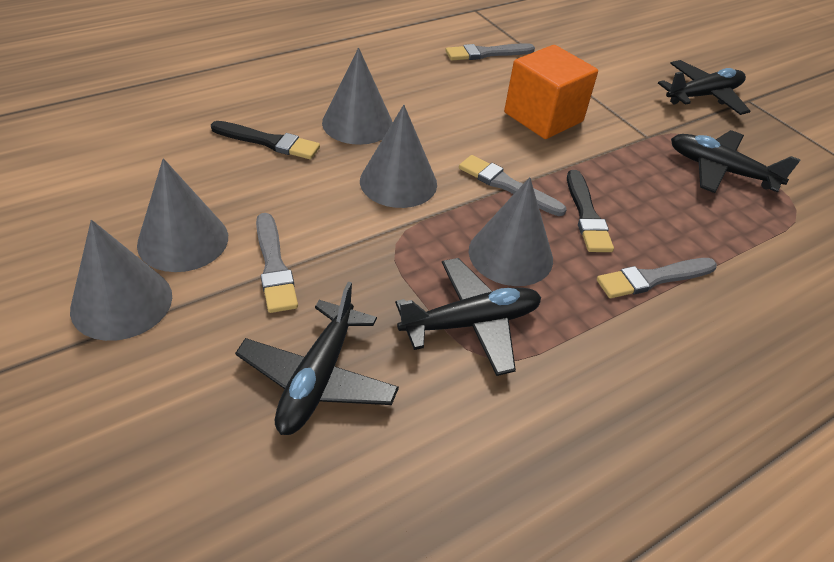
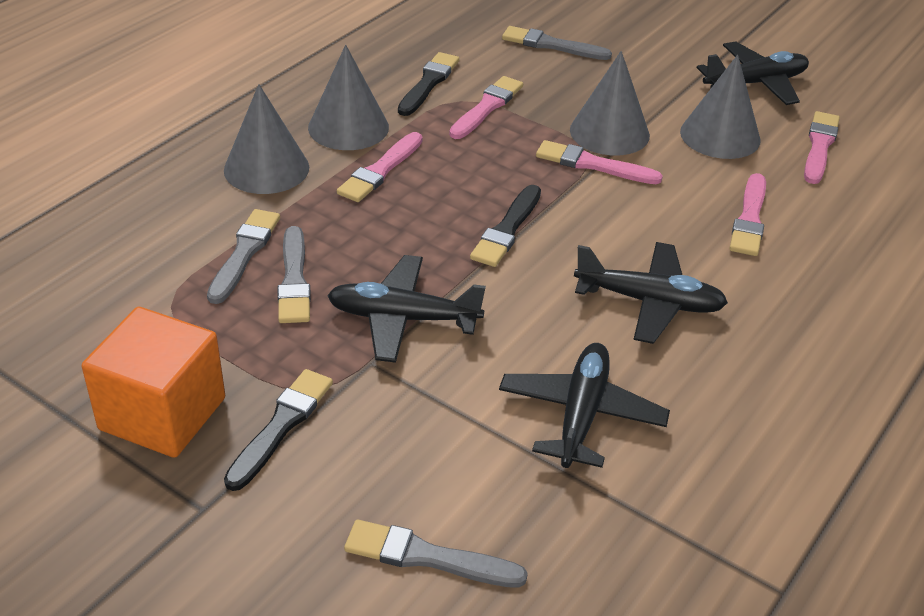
black brush: [211,121,320,159] [567,170,614,252] = 2 -> [224,369,333,491] [398,52,459,116] [470,185,541,267] = 3
grey cone: [70,220,172,341] [137,158,228,272] [322,48,393,145] [360,105,437,208] [468,177,553,286] = 5 -> [224,84,309,194] [308,45,389,150] [570,51,650,155] [680,55,761,159] = 4
pink brush: none = 0 -> [337,132,423,202] [449,76,523,139] [536,140,663,184] [729,173,766,256] [804,111,840,184] = 5

